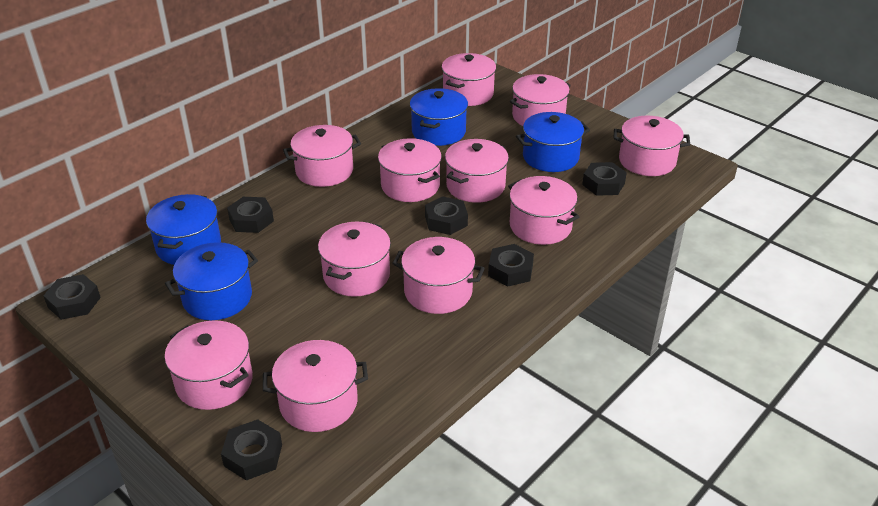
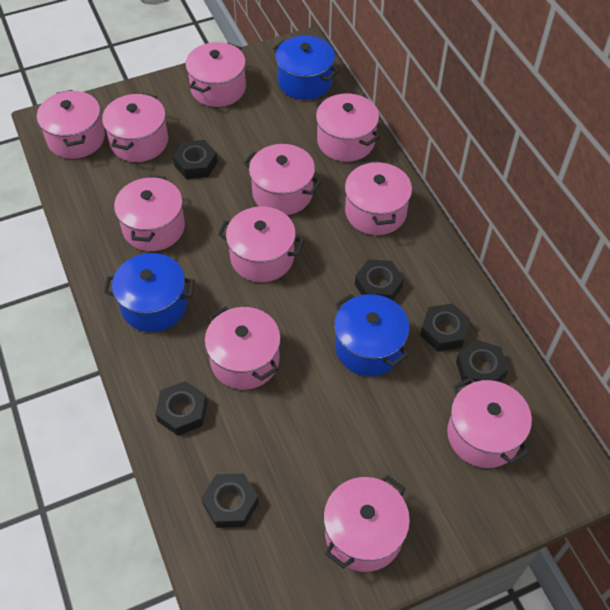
blue pot: [146,194,221,265] [165,242,258,320] [410,88,468,146] [516,112,590,172] = 4 -> [104,253,195,332] [272,35,339,100] [334,294,409,376] = 3

